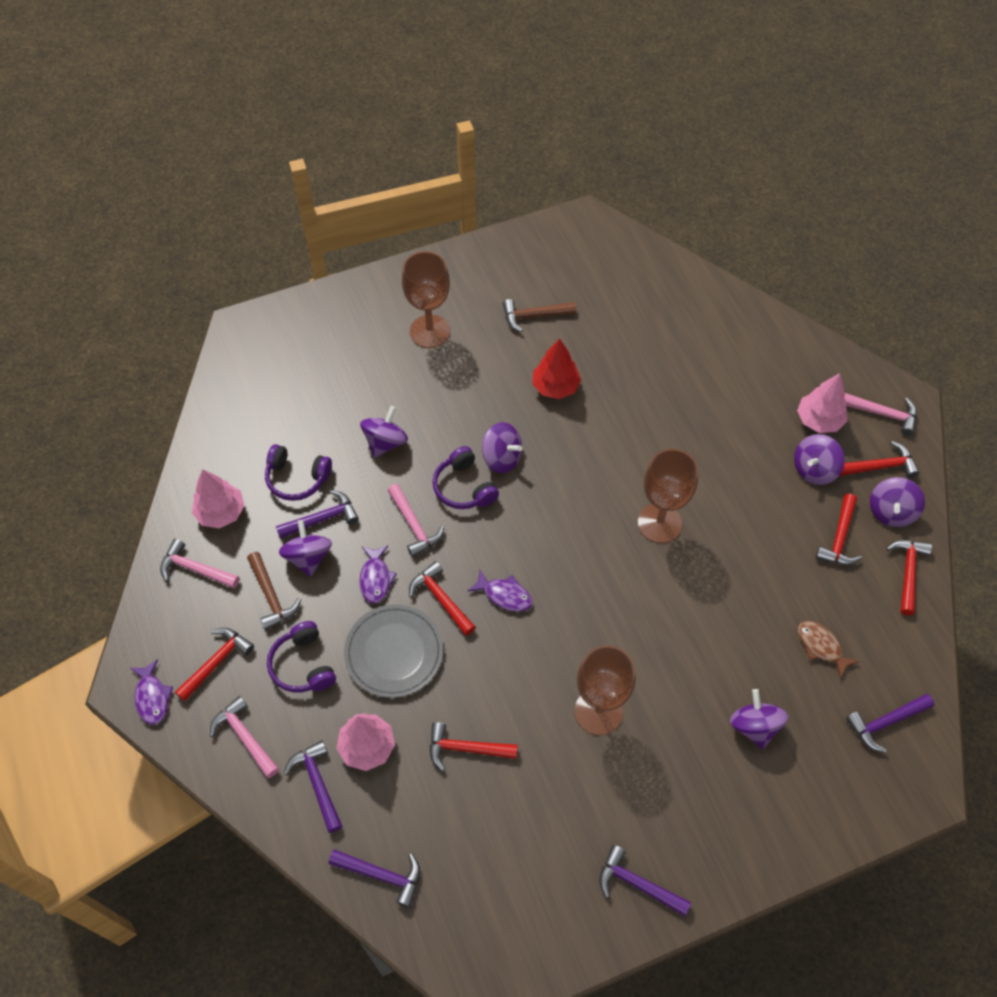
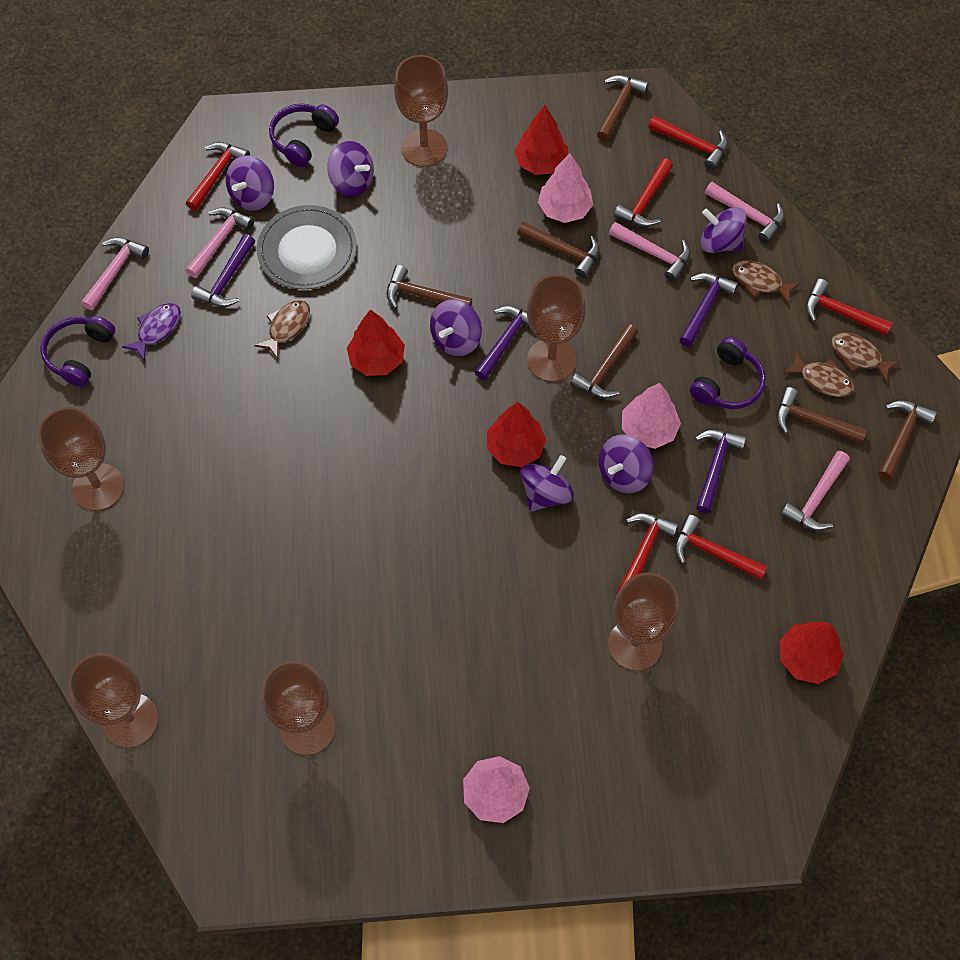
brown fish: [798,621,860,679] = 1 -> [254,300,310,359] [732,260,800,305] [783,351,854,397] [831,333,901,383] = 4
brown goblet: [402,251,450,348] [574,645,636,735] [638,449,698,543] = 3 -> [38,407,124,511] [68,653,158,748] [261,661,335,755] [394,55,448,167] [527,274,586,382] [608,572,679,671] = 6
brown hammer: [247,552,301,630] [503,299,576,332] = 2 -> [387,265,472,309] [517,222,599,278] [570,324,638,399] [597,75,649,141] [776,387,867,443] [878,400,937,480] = 6
pink hammer: [160,539,240,589] [210,696,279,778] [388,484,444,557] [844,393,917,436] = 4 -> [81,238,149,310] [186,208,254,278] [609,222,690,282] [705,182,785,243] [781,451,850,531] = 5
purple fish: [130,659,173,725] [359,545,397,604] [468,570,533,612] = 3 -> [122,303,181,362] = 1
purple hammer: [276,490,359,539] [284,740,342,833] [328,849,420,908] [599,845,691,916] [846,694,934,753] = 5 -> [191,234,255,307] [475,306,530,380] [679,273,738,347] [695,430,746,513] = 4
red tree: [532,338,581,399] = 1 -> [347,309,405,376] [487,402,546,467] [514,105,568,175] [780,621,844,684] = 4

